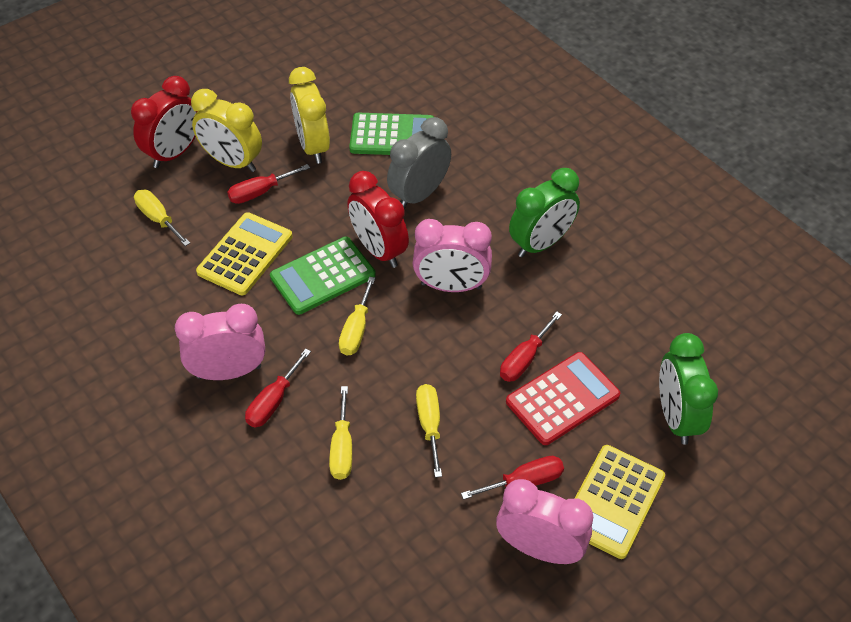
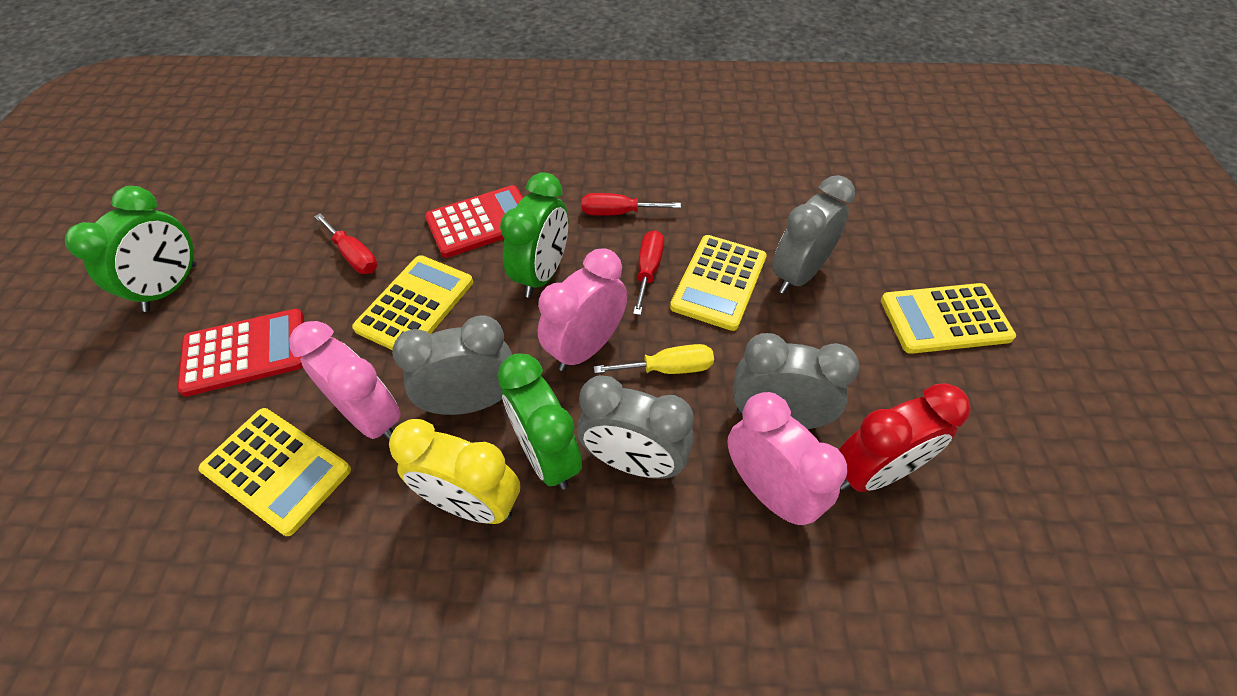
green calculator: [270,237,376,315] [349,113,434,155] = 2 -> none = 0
green clock: [509,168,580,258] [659,333,718,445] = 2 -> [65,186,197,312] [498,353,582,490] [500,172,568,298] = 3
grey clock: [387,117,451,209] = 1 -> [392,316,512,415] [577,375,694,479] [733,333,859,429] [772,175,855,294] = 4
red calculator: [506,352,620,445] = 1 -> [177,309,304,396] [425,185,523,258] = 2
red clock: [131,76,198,168] [347,171,409,268] = 2 -> [839,383,971,492] = 1
red screwdriver: [227,164,310,204] [245,349,311,428] [461,456,564,500] [500,312,562,382] = 4 -> [314,213,377,274] [582,193,681,216] [633,230,664,315] = 3
yellow calculator: [196,212,293,295] [574,445,665,559] = 2 -> [198,408,351,536] [352,255,473,350] [670,235,767,331] [881,283,1016,354] = 4
yellow clock: [191,89,262,172] [289,67,330,164] = 2 -> [389,419,520,524] = 1
yellow screwdriver: [134,190,190,246] [329,386,352,480] [339,277,375,356] [416,384,442,478] = 4 -> [594,344,714,374] = 1

